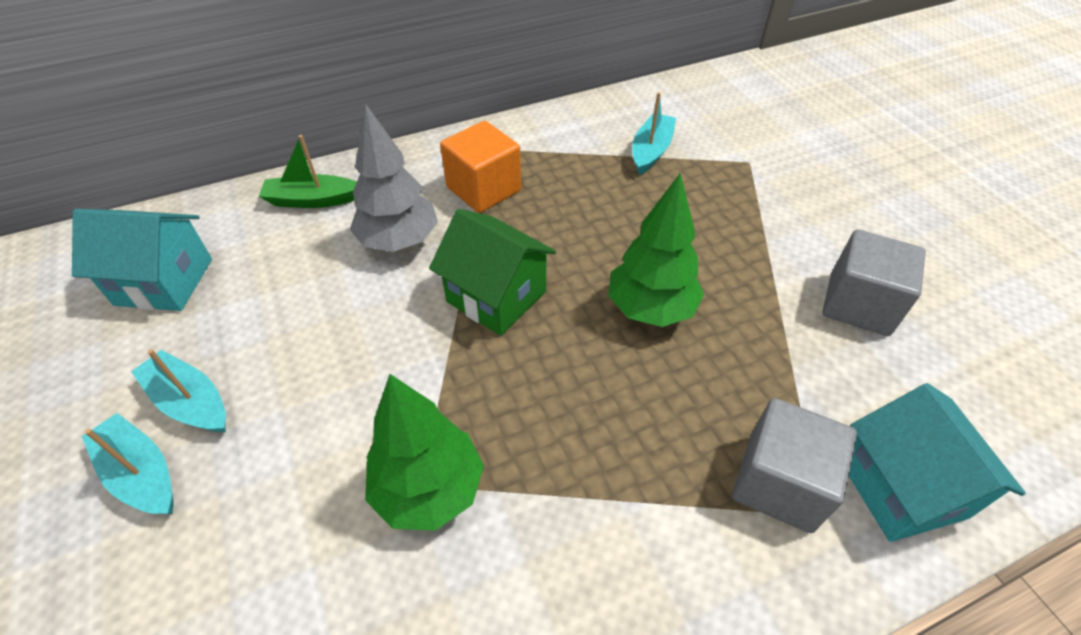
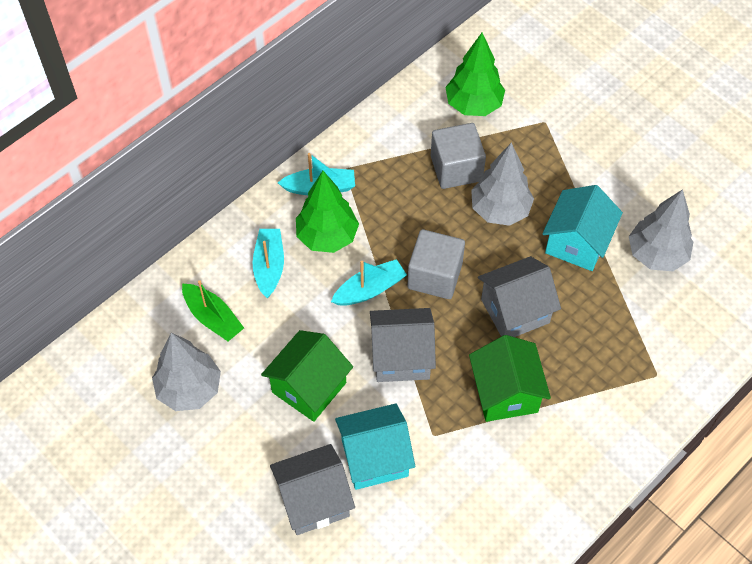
green house: [429,209,556,336] = 1 -> [261,330,353,422] [469,335,551,422] = 2
grey house: none = 0 -> [270,444,355,535] [370,308,436,382] [478,256,561,337] = 3
grey tree: [350,104,438,252] = 1 -> [152,333,221,411] [471,142,534,226] [629,189,693,271] = 3
orange cube: [440,121,521,213] = 1 -> none = 0

